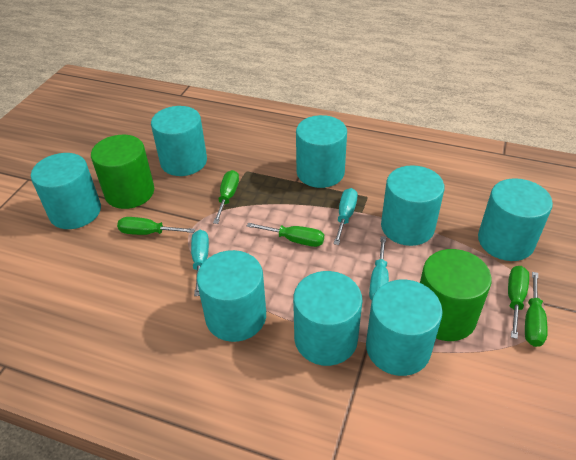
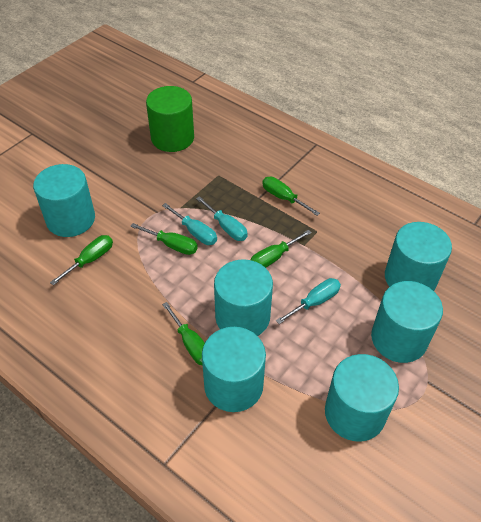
green cylinder: [91,135,154,209] [420,249,492,341] = 2 -> [146,86,194,152] = 1
turquoise cylinder: [31,153,101,229] [151,106,207,176] [197,250,266,342] [293,271,362,366] [296,115,347,188] [366,280,443,376] [381,165,445,246] [478,178,553,261] = 8 -> [33,164,95,237] [202,327,266,412] [214,259,273,336] [325,354,399,442] [371,281,443,363] [385,222,452,291] = 6

